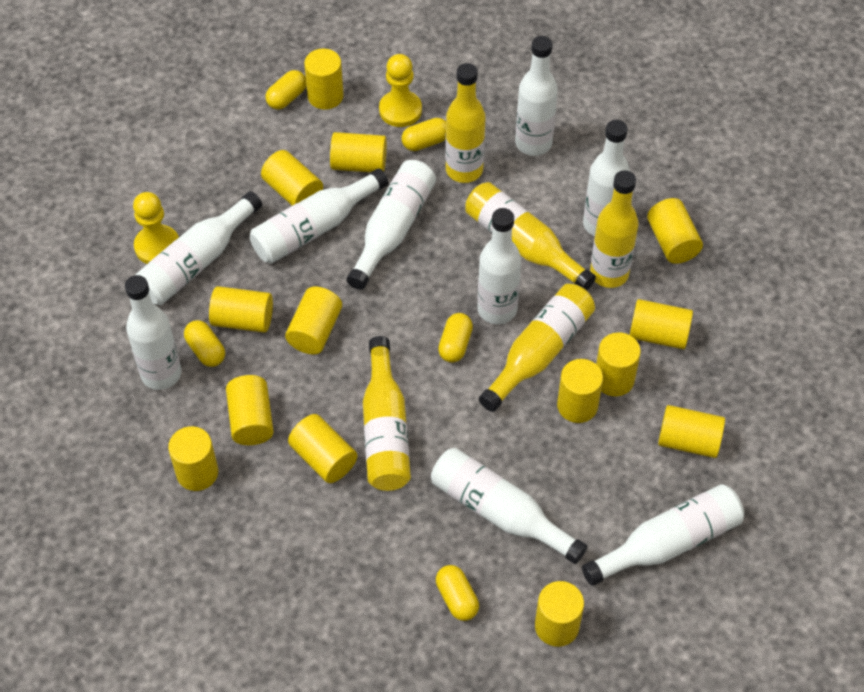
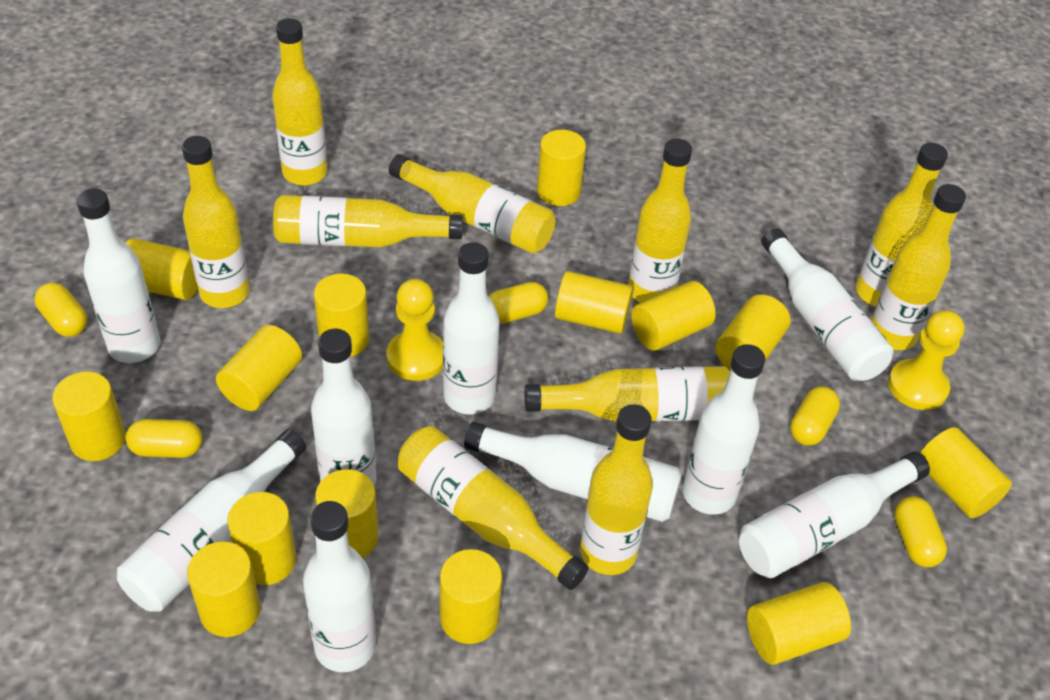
yellow bottle: [363,336,411,491] [445,63,486,183] [465,182,596,291] [479,284,595,412] [590,170,639,288] = 5 -> [182,136,250,308] [272,18,327,186] [273,195,463,247] [389,154,555,253] [398,426,589,590] [524,366,730,422] [580,404,653,575] [628,138,692,303] [856,143,948,307] [871,184,966,350] = 10

